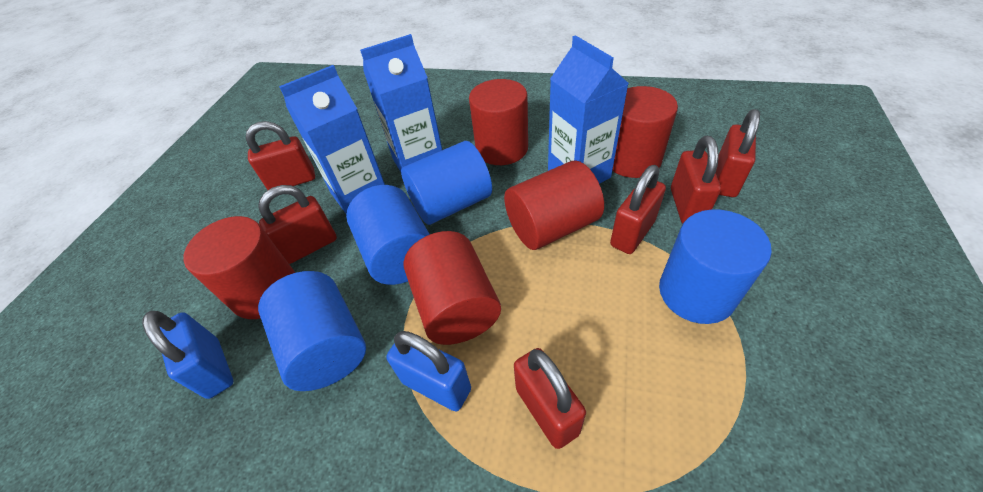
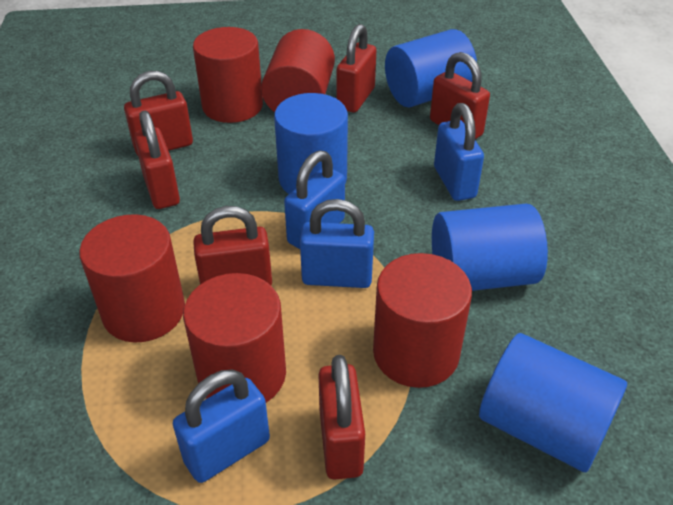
blue carton: [279,65,385,214] [360,34,442,172] [548,35,629,184] = 3 -> none = 0
blue padlock: [142,311,233,399] [386,331,471,411] = 2 -> [173,369,270,483] [284,150,345,249] [300,199,374,288] [434,103,484,201] = 4

